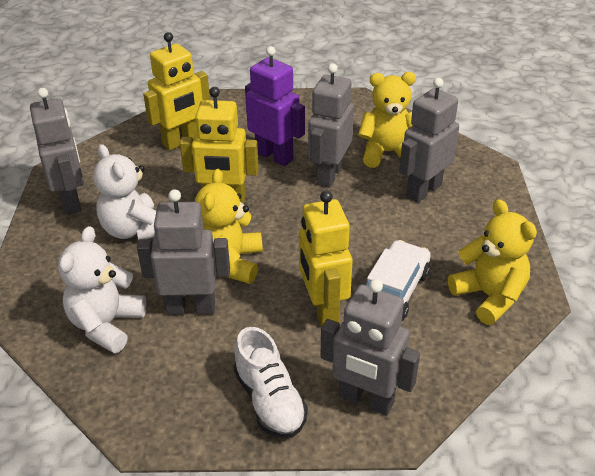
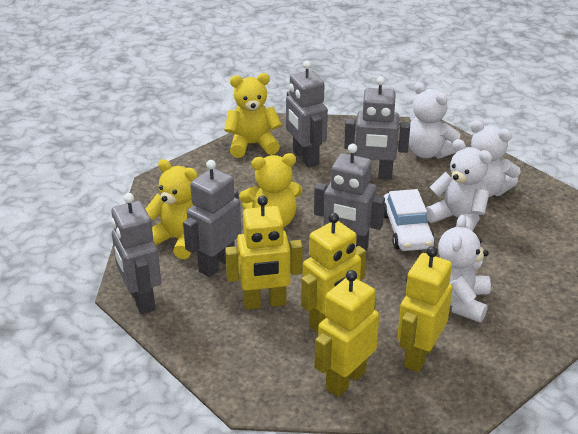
purple robot: [245,46,305,166] = 1 -> none = 0
white shoe: [234,327,308,438] = 1 -> none = 0
white teddy bear: [58,226,146,353] [93,144,156,240] = 2 -> [409,82,460,159] [426,139,492,231] [438,215,491,322] [470,120,521,197] = 4
yellow robot: [143,32,210,150] [180,87,259,204] [299,190,352,327] = 3 -> [225,196,303,310] [301,213,366,333] [315,270,379,397] [397,246,453,372] = 4

